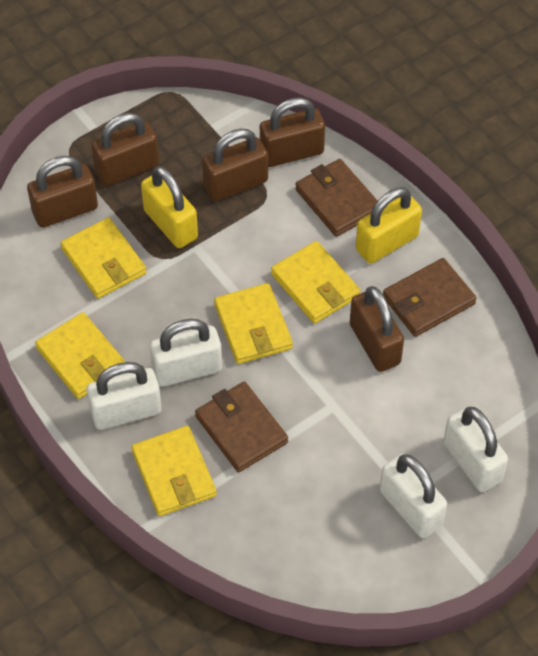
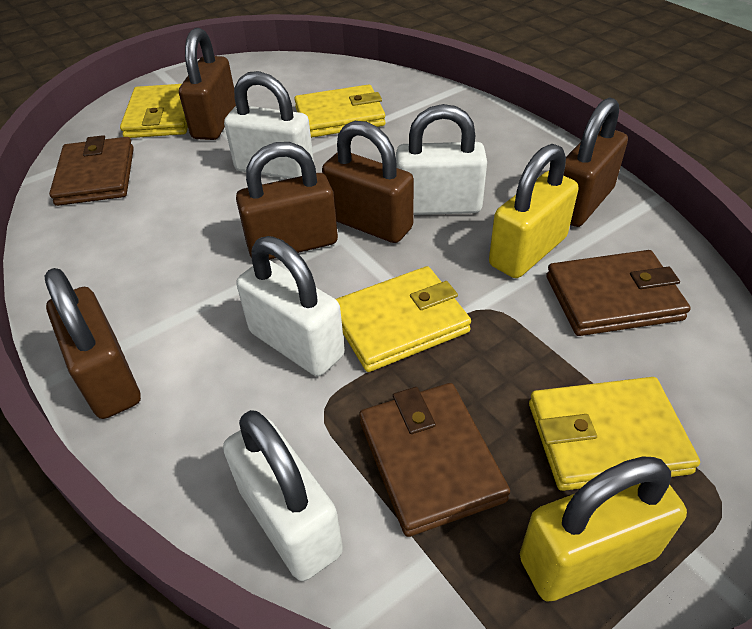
yellow wallet: [35,312,125,399] [61,217,146,299] [131,426,217,516] [214,283,293,364] [271,241,360,323] = 5 -> [120,84,188,138] [294,85,386,138] [336,266,471,372] [529,377,700,491] = 4

